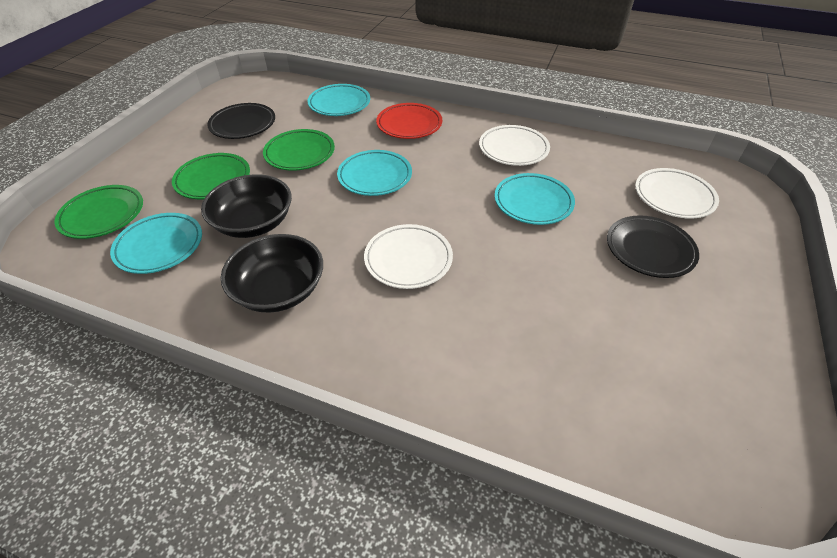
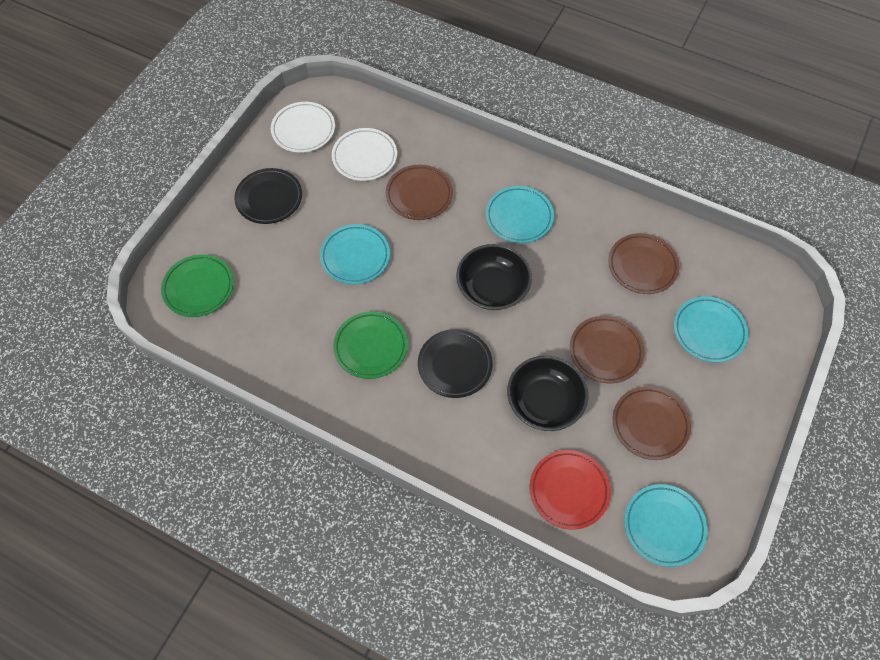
brown plate: none = 0 -> [386,165,453,220] [570,316,645,383] [608,233,680,294] [613,386,691,460] = 4
green plate: [54,185,143,239] [172,153,250,199] [263,129,335,171] = 3 -> [161,254,233,317] [333,312,408,379] = 2
white plate: [364,224,453,289] [479,125,550,166] [635,168,719,219] = 3 -> [271,102,335,153] [332,128,397,181] = 2

